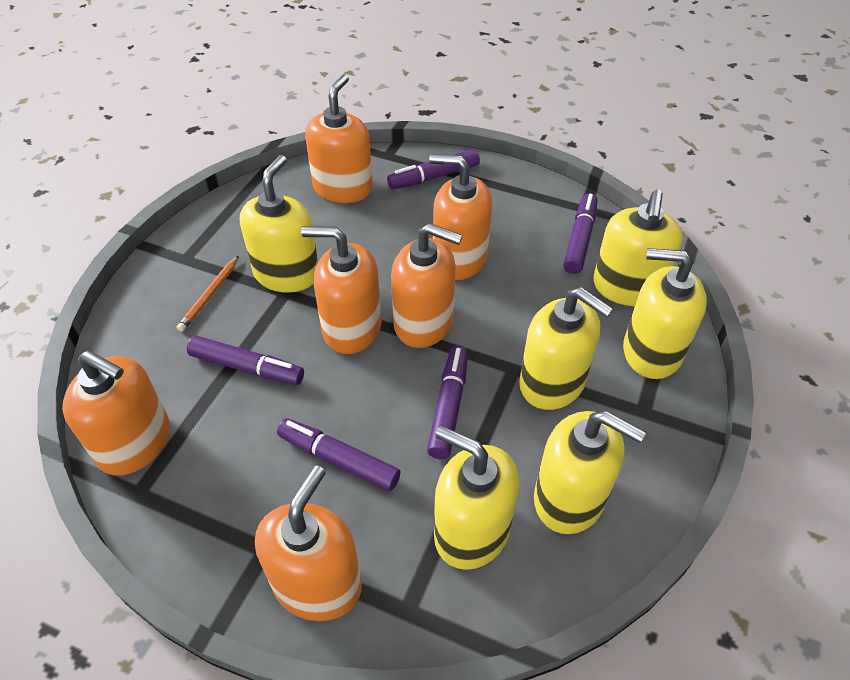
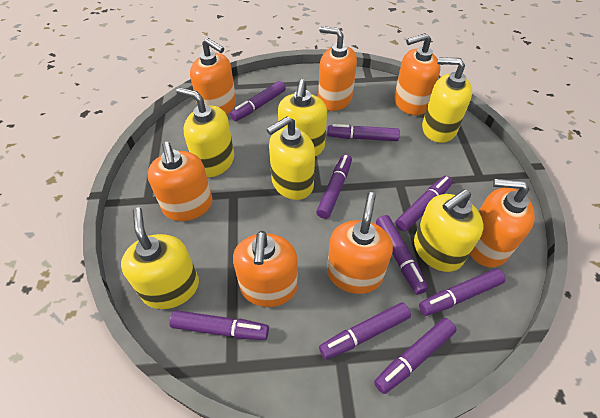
orange pencil: [177,256,239,332] = 1 -> none = 0
orange soap dispenser: [62,351,170,476] [255,465,362,621] [301,226,381,354] [305,74,373,203] [391,223,463,348] [429,154,492,280] = 6 -> [147,142,213,221] [190,38,236,115] [233,231,298,307] [318,26,357,111] [327,192,393,294] [394,33,440,115] [470,179,535,267] = 7
purple marker: [187,335,304,385] [277,418,401,491] [387,149,480,190] [427,345,468,459] [563,193,598,274] = 5 -> [169,310,269,340] [230,81,286,121] [316,154,352,219] [319,303,411,360] [327,124,400,141] [374,318,457,394] [376,215,428,295] [396,176,453,231] [419,269,506,316] = 9

